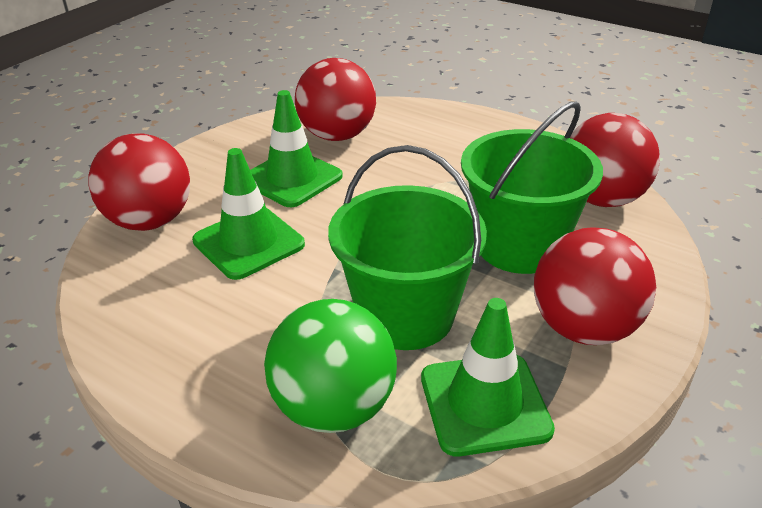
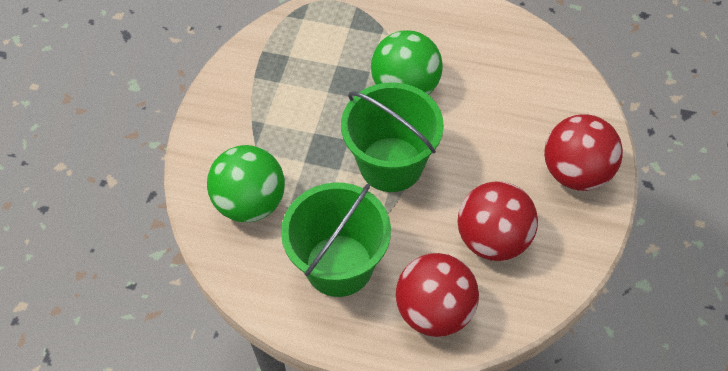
green ball: [264,299,397,433] = 1 -> [207,145,285,222] [371,30,443,95] = 2
green traffic cone: [192,148,305,280] [250,90,343,207] [421,298,555,456] = 3 -> none = 0
red ball: [88,133,190,231] [295,58,376,141] [534,227,656,345] [570,113,660,207] = 4 -> [395,253,479,337] [458,181,538,261] [544,114,623,191] = 3

